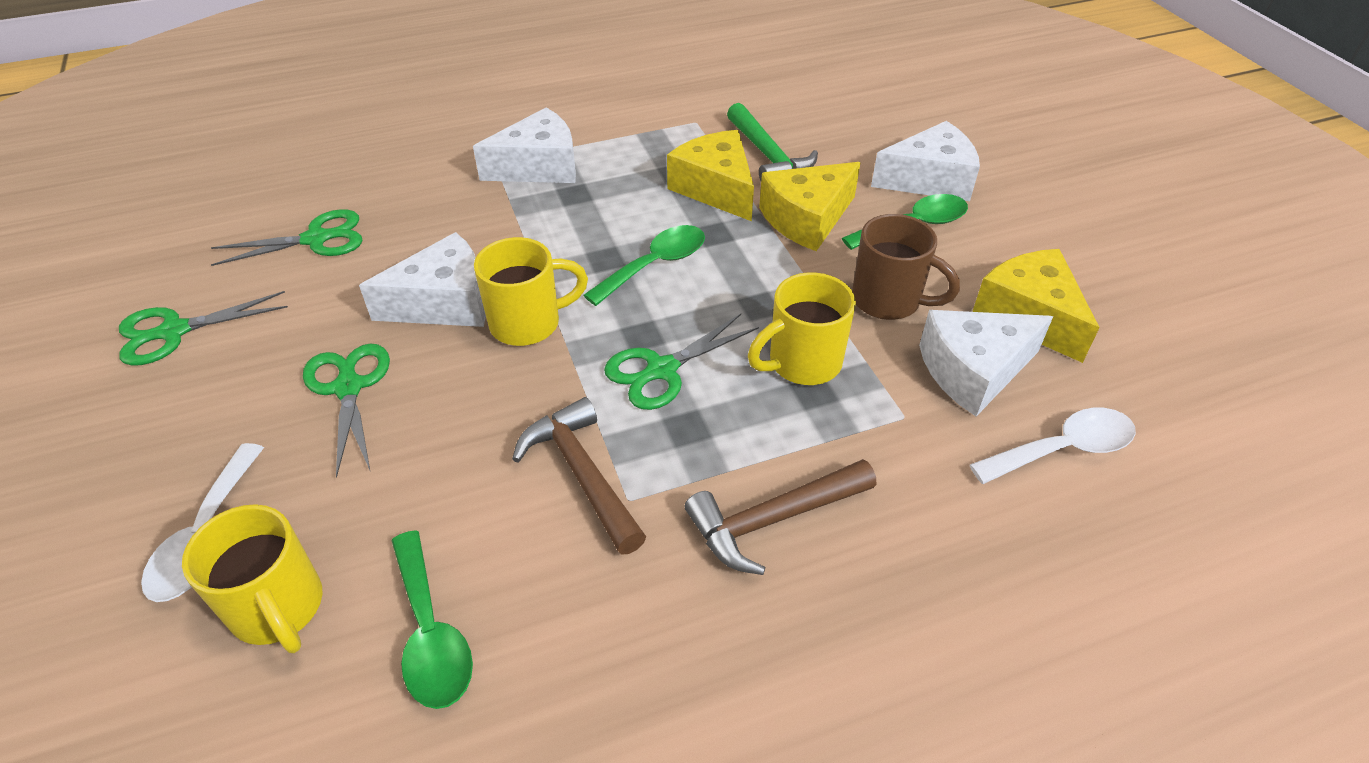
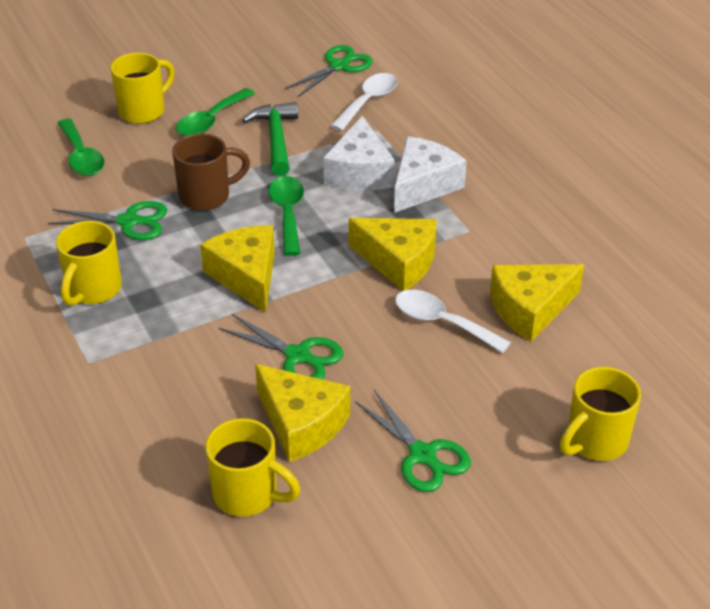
brown hammer: [512,397,646,555] [685,459,876,575] = 2 -> none = 0
white cheese: [359,232,486,327] [473,107,576,183] [871,121,980,201] [919,310,1053,416] = 4 -> [323,116,395,191] [394,136,467,213] = 2
yellow cheese: [667,130,754,221] [759,162,861,251] [972,249,1100,363] = 3 -> [200,225,275,313] [255,364,350,462] [349,218,437,291] [490,264,584,342] = 4
yellow mug: [182,504,323,653] [474,237,588,346] [748,272,856,385] = 3 -> [56,221,122,306] [110,53,175,124] [205,418,300,517] [560,367,641,461] = 4

